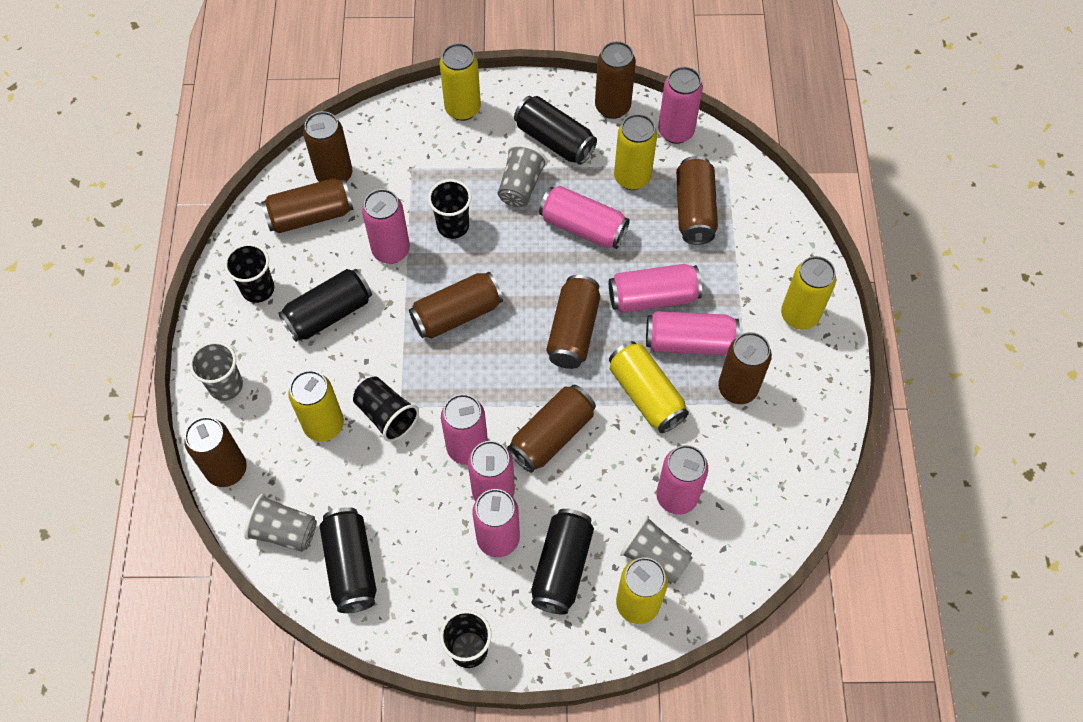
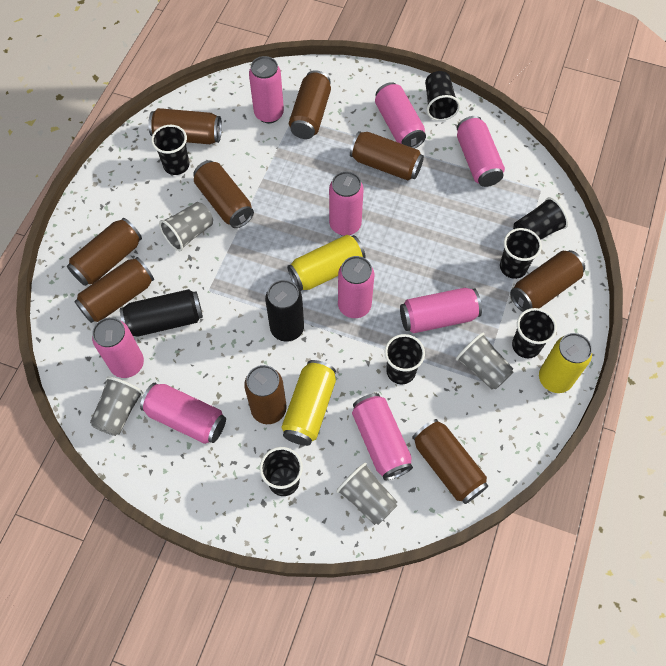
black can: [278,269,372,342] [319,507,377,613] [514,96,597,165] [531,509,594,615] = 4 -> [120,289,203,337] [265,280,304,342] = 2
black cup: [224,243,274,303] [353,377,419,442] [428,179,471,239] [440,610,492,668] = 4 -> [151,125,189,175] [259,447,303,496] [385,334,425,384] [425,71,460,121] [500,228,542,279] [512,308,557,358] [513,197,569,240] = 7
yellow can: [288,370,344,442] [440,43,481,121] [609,341,689,433] [614,114,657,190] [616,557,668,624] [781,256,836,330] = 6 -> [282,360,336,446] [287,235,366,291] [539,333,592,393] = 3

